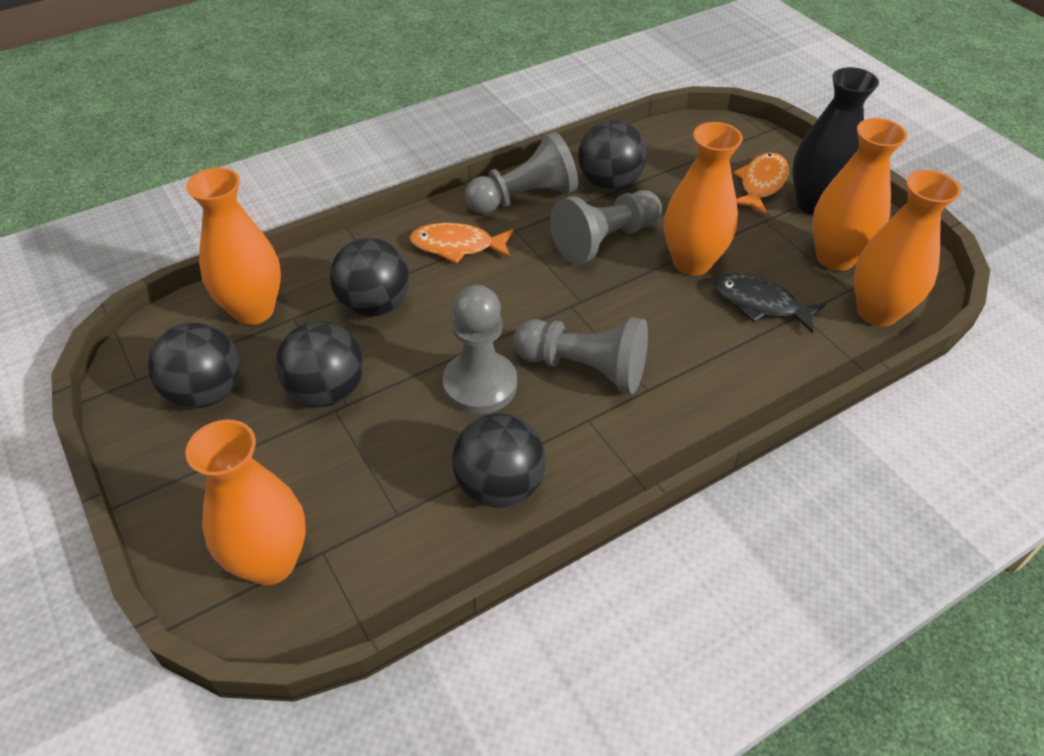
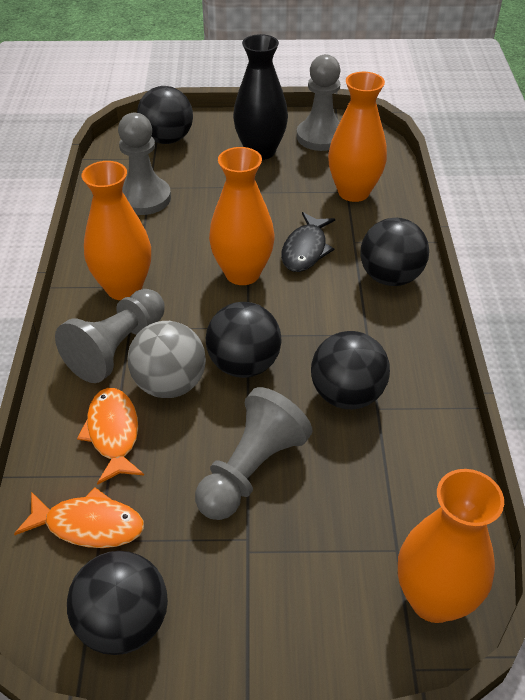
grey ball: none = 0 -> [128,321,206,398] = 1
orange vase: [185,420,306,585] [186,167,281,325] [664,122,743,275] [812,118,907,271] [854,170,961,327] = 5 -> [82,161,151,300] [209,147,275,285] [328,72,387,202] [398,469,504,623] = 4

